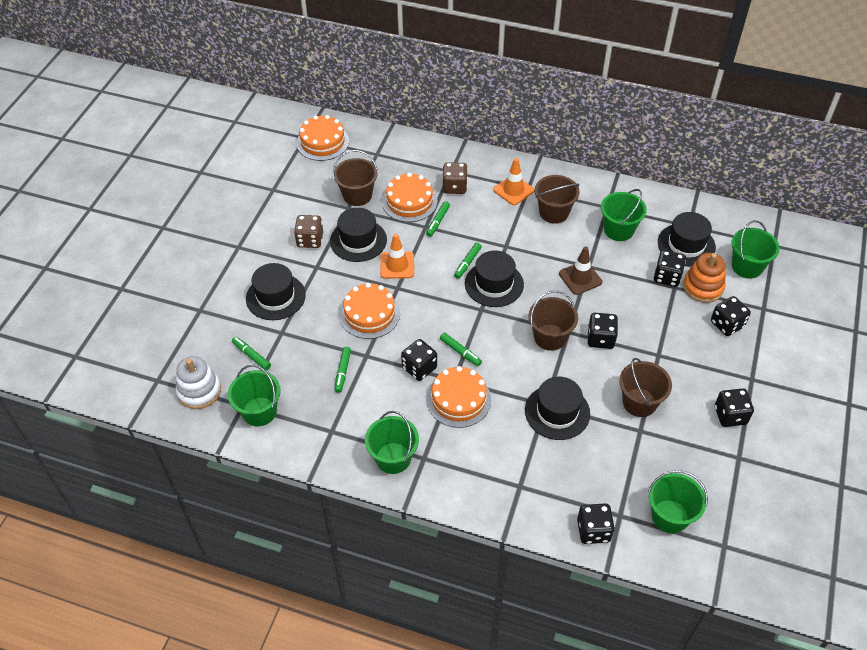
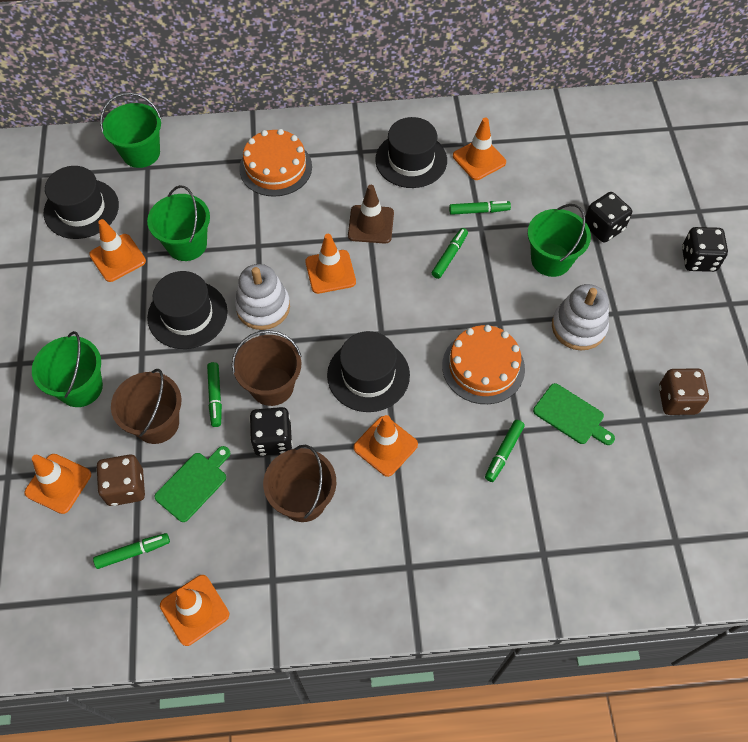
black dice: [401,339,437,381] [577,503,615,544] [588,313,618,349] [654,250,686,287] [711,296,751,336] [715,388,754,427] = 6 -> [250,407,292,456] [585,192,632,243] [682,227,728,272] = 3
black hat: [246,263,306,320] [330,208,387,262] [465,250,524,307] [525,377,590,440] [658,212,716,267] = 5 -> [43,166,119,239] [147,271,228,349] [327,331,410,412] [375,117,447,188] = 4
brown bucket: [333,150,378,206] [528,291,578,351] [535,175,580,224] [619,358,672,417] = 4 -> [111,369,181,444] [232,330,301,406] [263,445,336,522] = 3
green bucket: [228,365,281,426] [365,411,419,474] [601,189,647,241] [648,470,708,533] [731,220,780,279] = 5 -> [32,331,103,407] [100,92,162,168] [147,185,210,261] [528,204,591,277] = 4
green cutting board: none = 0 -> [154,446,230,522] [533,383,615,445] = 2
orange cake: [297,115,349,161] [339,283,400,339] [382,173,437,222] [426,366,491,428] = 4 -> [239,129,312,197] [442,325,525,404] = 2
orange stacking toy: [683,253,726,303] = 1 -> none = 0
orange traffic cone: [380,234,414,279] [493,158,534,205] = 2 -> [25,454,91,514] [89,219,146,282] [160,575,229,646] [305,234,356,294] [353,415,418,477] [453,118,506,180] = 6
white stacking toy: [176,356,221,409] = 1 -> [235,264,290,330] [552,284,609,350] = 2

